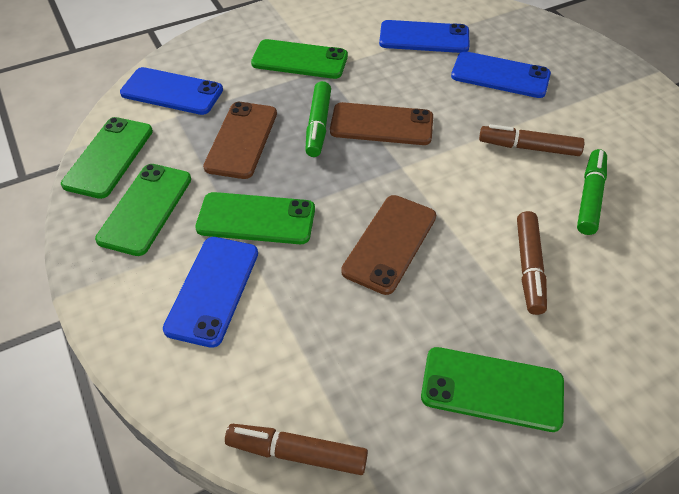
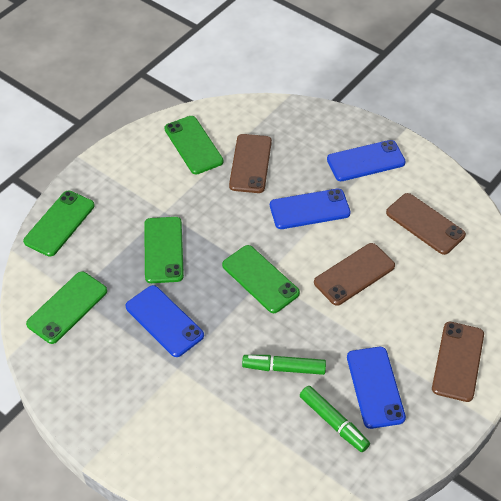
brown marker: [225,424,368,475] [479,124,584,156] [517,211,547,315] = 3 -> none = 0
brown phone: [203,102,277,179] [330,102,433,145] [341,195,436,295] = 3 -> [229,134,272,193] [314,243,395,306] [386,193,466,255] [432,322,484,402] = 4

